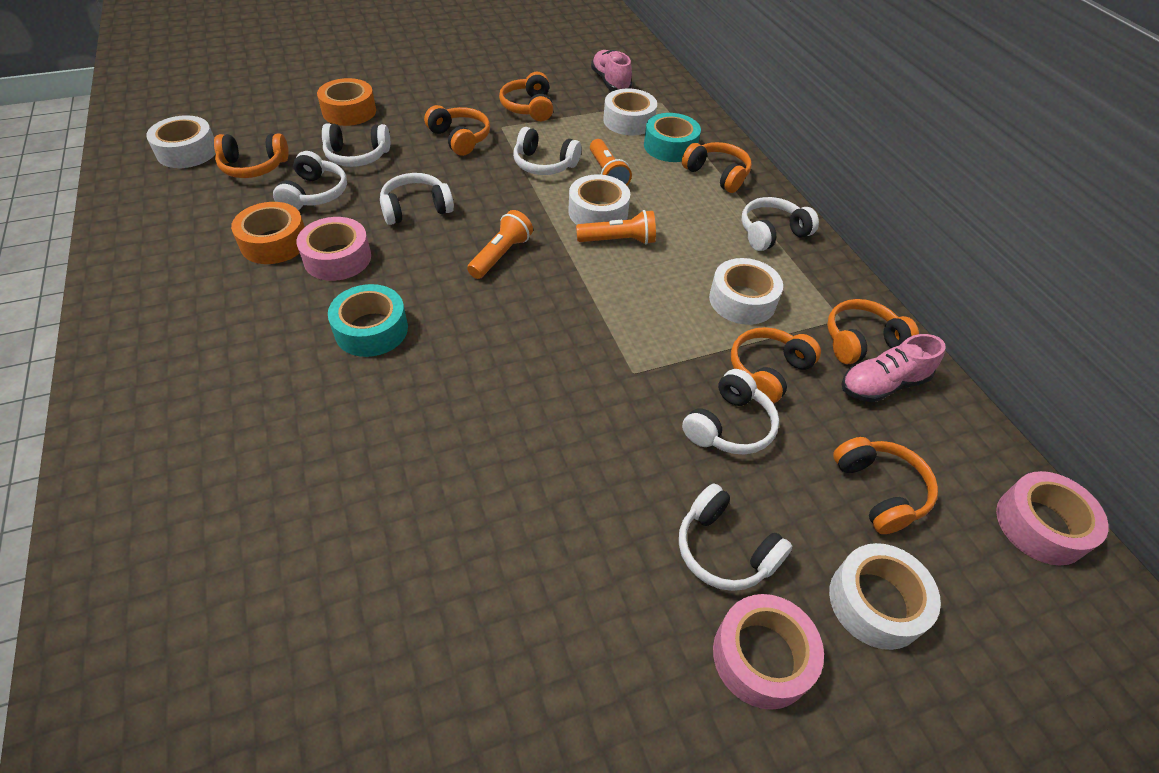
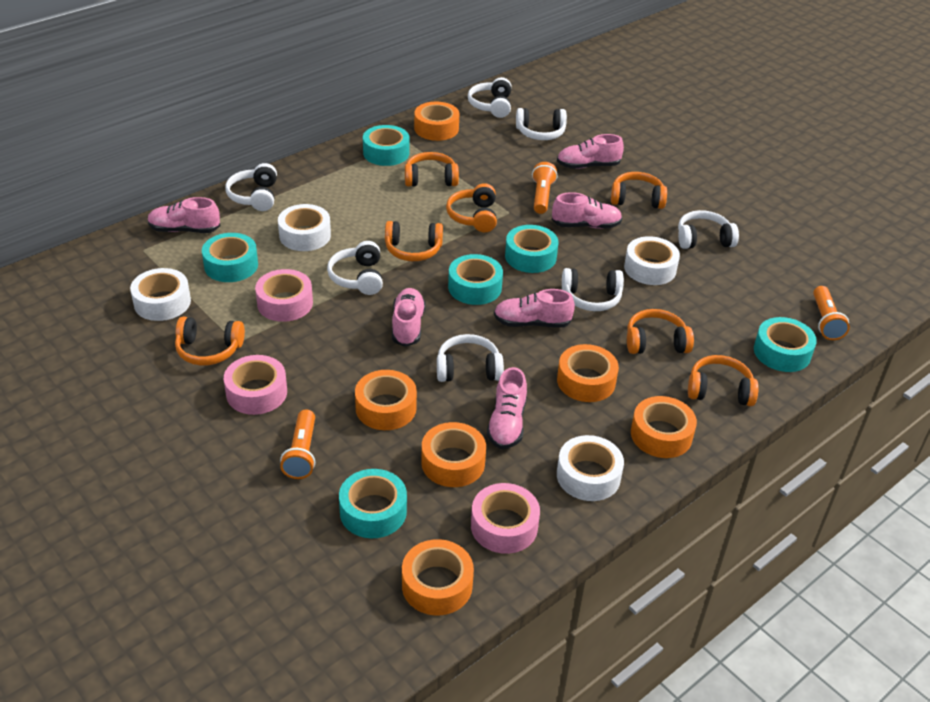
orange tape: [231,202,305,264] [317,78,376,126] = 2 -> [355,370,417,430] [402,539,474,615] [414,102,459,141] [421,422,486,487] [557,344,619,402] [631,396,697,458] = 6
pink shoe: [591,50,632,91] [841,334,946,403] = 2 -> [148,197,220,233] [392,288,426,347] [487,367,527,449] [494,289,575,328] [552,192,622,229] [557,134,624,169] = 6
turquoise tape: [328,284,408,357] [644,113,701,162] = 2 -> [202,233,258,282] [339,469,407,538] [363,125,409,166] [448,254,503,305] [505,225,558,273] [754,317,817,372] = 6
white tape: [146,115,216,168] [568,175,630,225] [603,89,657,135] [709,258,783,325] [829,543,941,650] = 5 -> [130,268,191,321] [278,204,331,251] [557,435,624,501] [624,236,680,285] = 4

